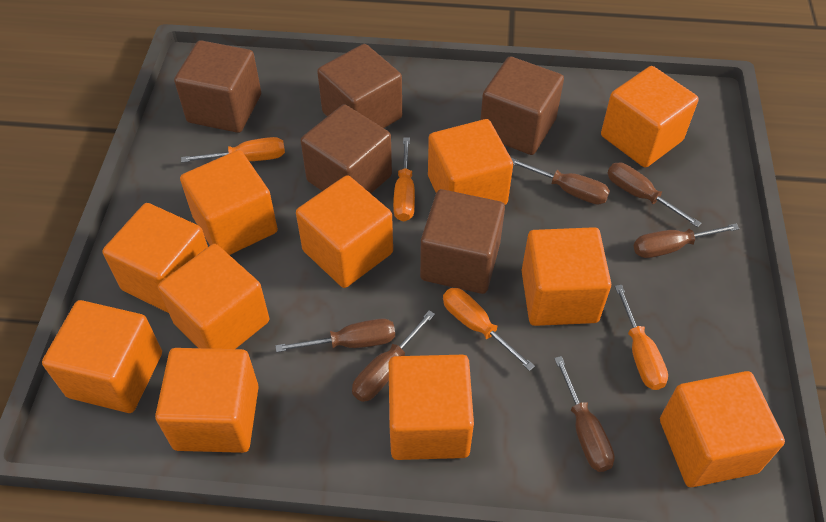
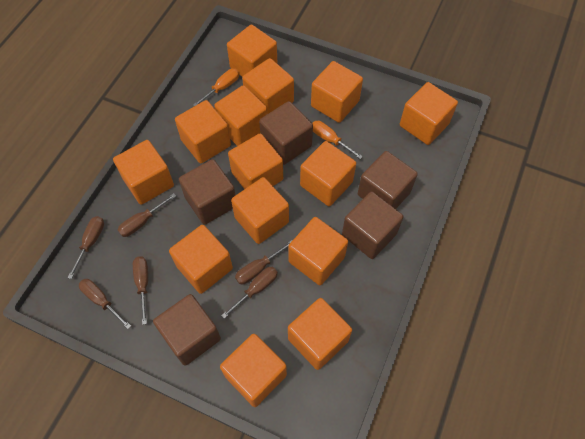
orange cube: [42,300,162,413] [102,203,208,313] [155,348,259,453] [158,244,269,349] [180,150,278,255] [296,175,393,288] [389,355,474,460] [428,119,513,205] [522,227,611,326] [601,66,699,168] [660,371,785,487] = 11 -> [113,140,174,205] [169,225,233,294] [175,100,231,163] [214,85,268,146] [220,334,287,407] [227,25,277,77] [228,134,283,189] [231,177,289,244] [242,58,294,114] [288,217,348,285] [288,298,352,370] [300,141,356,206] [311,61,363,123] [400,82,458,145] = 14
orange screwdriver: [181,137,285,163] [393,137,415,221] [443,288,535,371] [615,285,668,390] = 4 -> [193,68,239,106] [312,121,363,159] = 2

